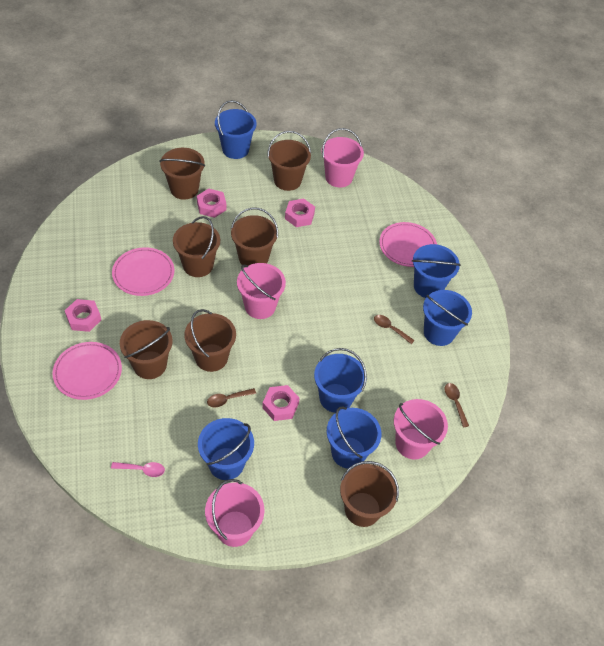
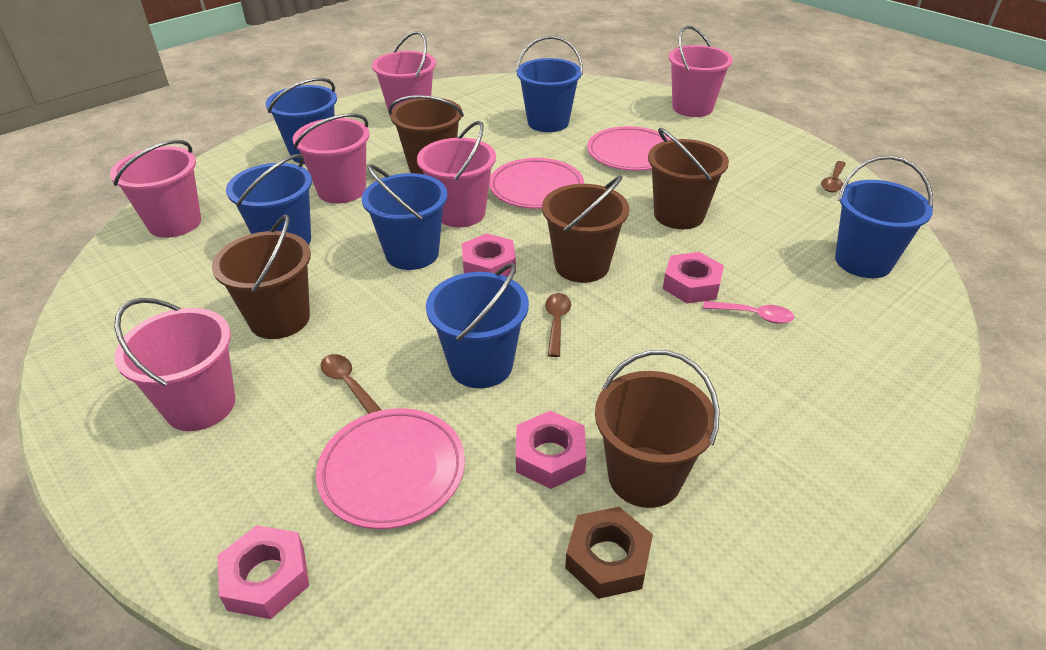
brown bucket: [120,320,173,379] [159,148,205,200] [173,216,220,277] [184,309,236,372] [231,207,278,266] [267,131,311,191] [340,461,399,527] = 7 -> [212,215,311,339] [389,95,464,174] [542,176,630,283] [595,350,720,508] [648,127,729,229] = 5
brown nut: none = 0 -> [565,507,653,599] = 1
pink bucket: [205,479,264,547] [237,263,286,319] [321,128,364,188] [394,399,448,460] = 4 -> [110,140,201,238] [114,298,235,431] [293,113,370,204] [372,31,436,116] [417,121,496,227] [668,25,733,117] = 6

